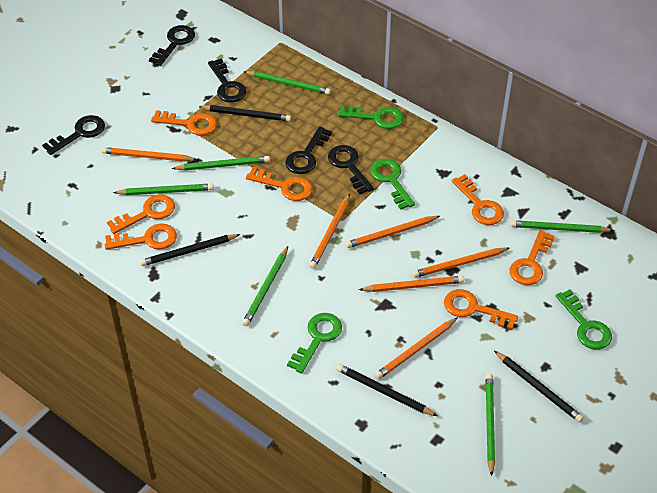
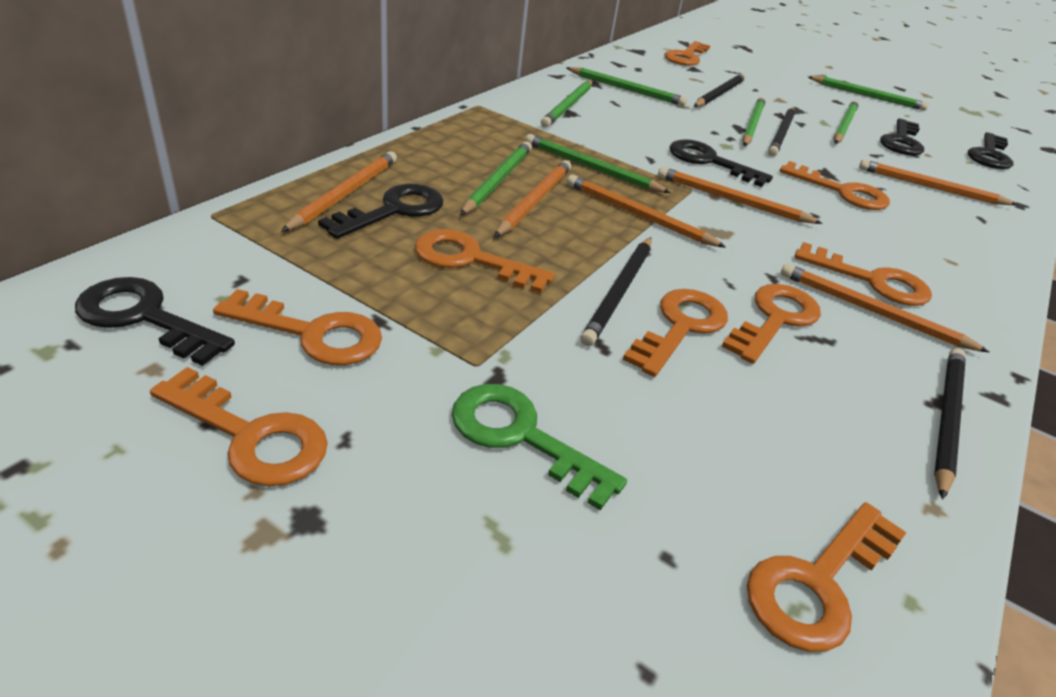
green key: [287,313,342,374] [338,105,404,129] [370,159,415,210] [556,289,612,350] = 4 -> [452,384,627,511] = 1
green pencil: [113,184,214,195] [172,156,270,171] [242,246,288,326] [243,71,331,95] [485,374,495,476] [510,220,613,233] = 6 -> [460,141,532,215] [525,134,671,193] [541,81,592,127] [566,67,687,106] [742,97,766,146] [808,76,929,111] [833,100,859,144] = 7
orange key: [105,224,177,250] [107,194,175,234] [151,110,217,136] [246,167,313,201] [444,289,518,330] [452,174,504,225] [510,230,555,285] = 7 -> [150,367,328,487] [213,289,382,365] [415,229,555,294] [623,289,728,377] [664,41,710,66] [722,284,821,364] [747,502,907,652] [780,161,890,210] [795,242,932,306] = 9

